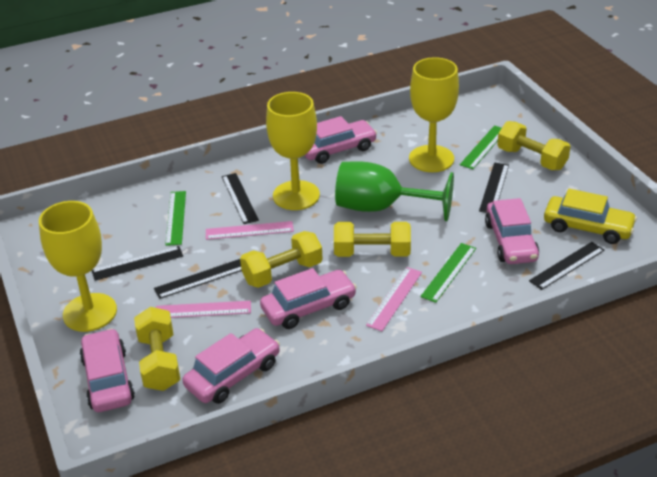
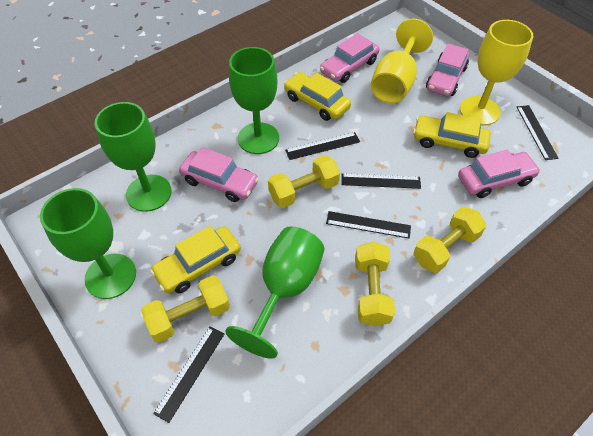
green goblet: [335,161,454,221] = 1 -> [40,188,136,299] [95,102,172,212] [225,226,325,359] [229,47,279,154] = 4
green ruler: [165,191,186,246] [420,243,476,303] [460,126,502,169] = 3 -> none = 0
pink car: [79,328,135,412] [182,328,280,404] [260,268,357,329] [304,116,377,164] [485,198,539,264] = 5 -> [179,147,259,202] [320,33,380,83] [426,44,469,97] [458,150,540,198] = 4
pink ruler: [156,301,251,318] [206,221,294,240] [366,267,422,331] = 3 -> none = 0
yellow car: [544,189,637,244] = 1 -> [150,226,241,293] [284,72,351,121] [413,112,491,158] = 3
yellow goblet: [39,201,117,332] [266,92,320,210] [409,57,459,172] = 3 -> [371,19,433,103] [460,20,533,125] = 2

